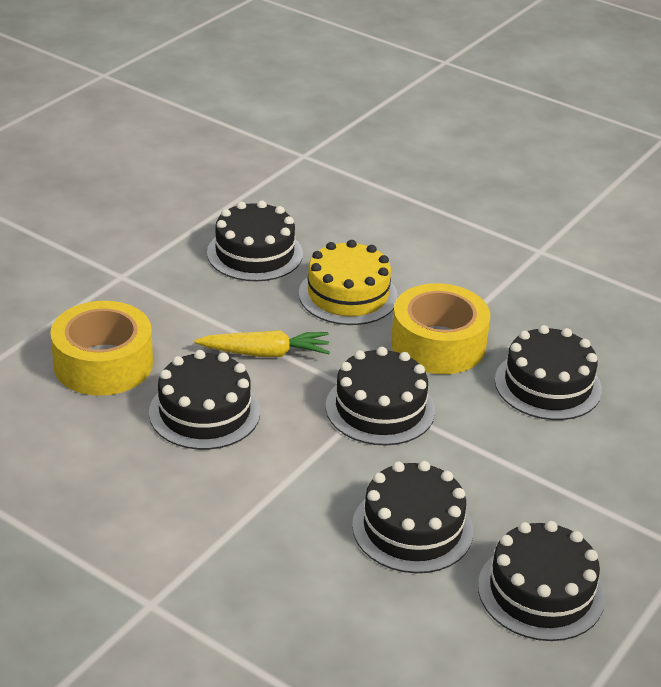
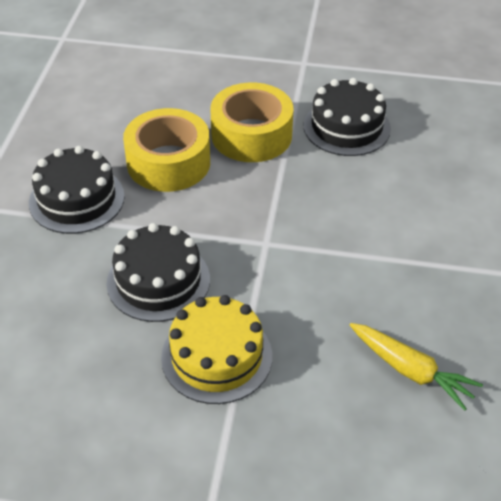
black cake: [149,350,260,450] [207,200,303,281] [326,347,435,445] [352,461,473,573] [478,521,605,641] [495,325,602,420] = 6 -> [29,146,125,234] [106,223,210,322] [304,78,391,156] = 3

